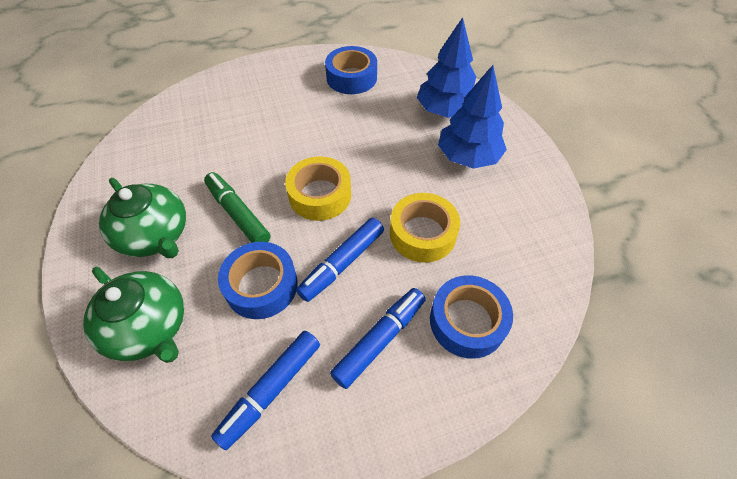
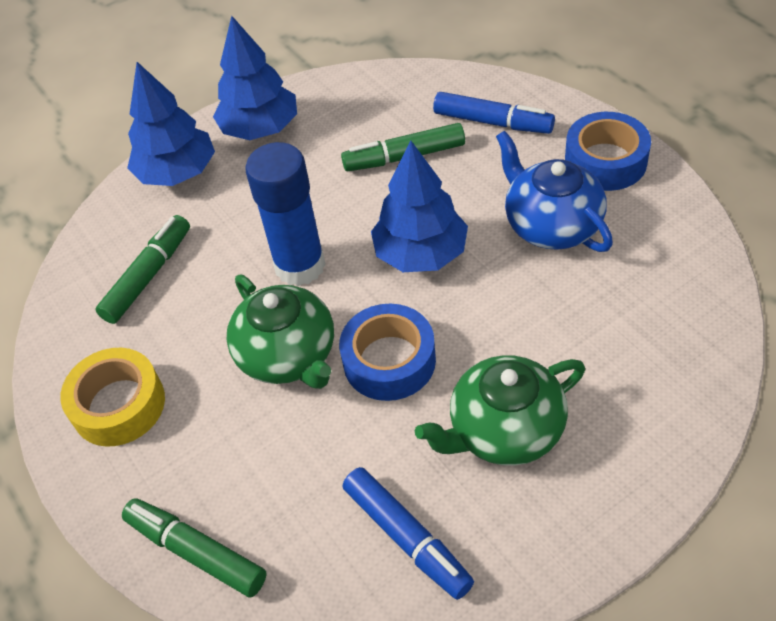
blue glue stick: none = 0 -> [245,142,326,286] = 1
blue marker: [211,331,320,450] [296,217,384,302] [330,288,426,389] = 3 -> [343,467,474,600] [433,92,555,134] = 2
blue tape: [218,242,298,319] [325,46,377,94] [430,275,513,359] = 3 -> [339,304,436,401] [565,112,651,191] = 2
blue teapot: none = 0 -> [496,131,613,252] = 1
blue tree: [417,17,476,118] [438,65,507,169] = 2 -> [127,62,215,186] [213,16,297,140] [371,141,468,272] = 3
green marker: [204,172,271,243] = 1 -> [95,215,190,324] [122,498,267,598] [341,123,465,171] = 3
yellow tape: [285,156,351,221] [390,193,460,263] = 2 -> [60,348,165,447] = 1

